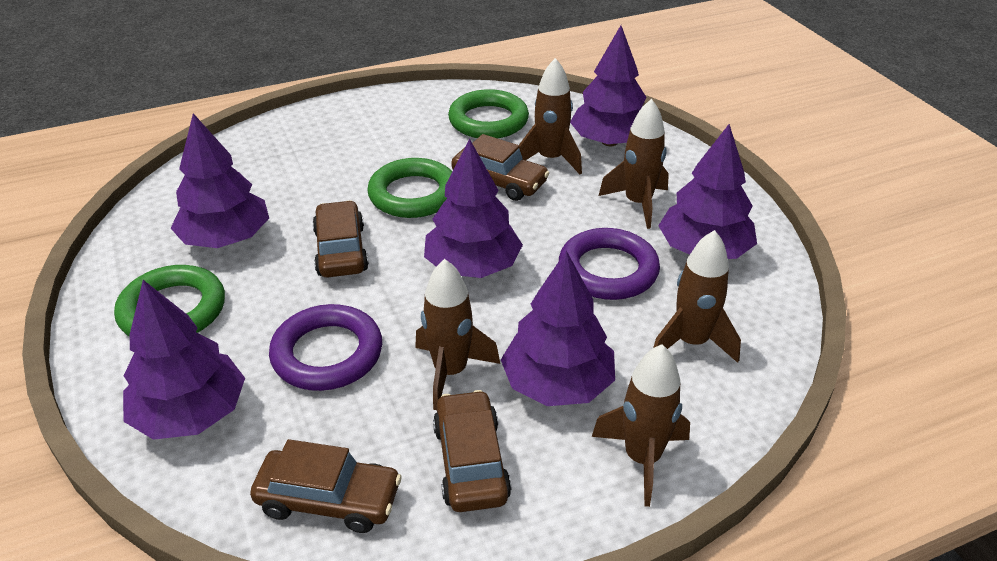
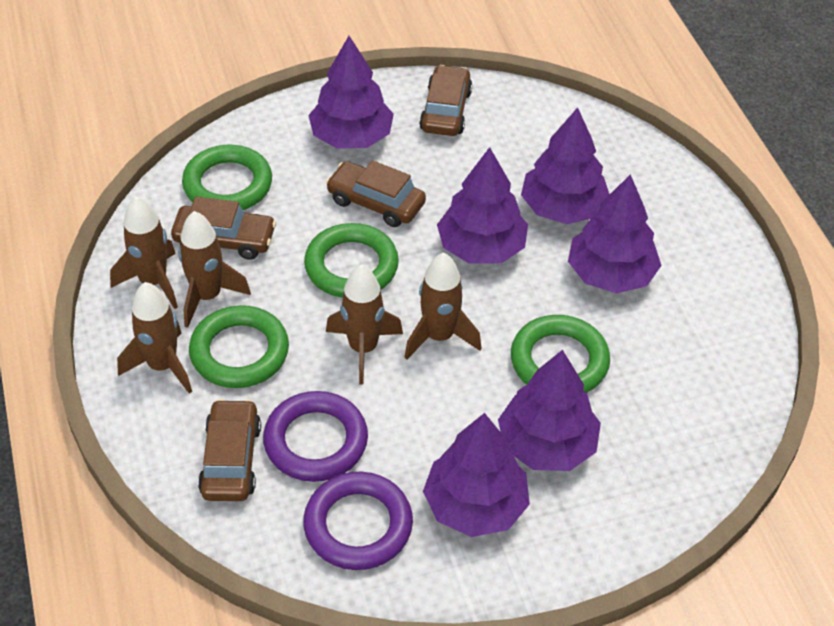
green ring: [114,265,225,337] [367,158,452,218] [448,89,529,138] = 3 -> [182,145,272,210] [189,305,289,388] [304,223,399,298] [511,315,610,393] = 4

